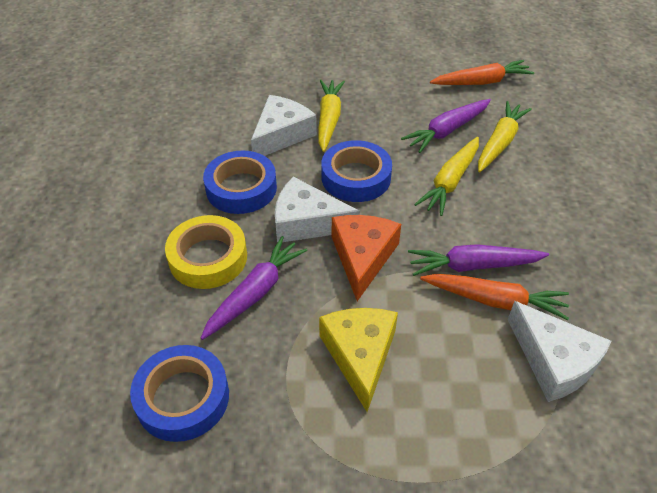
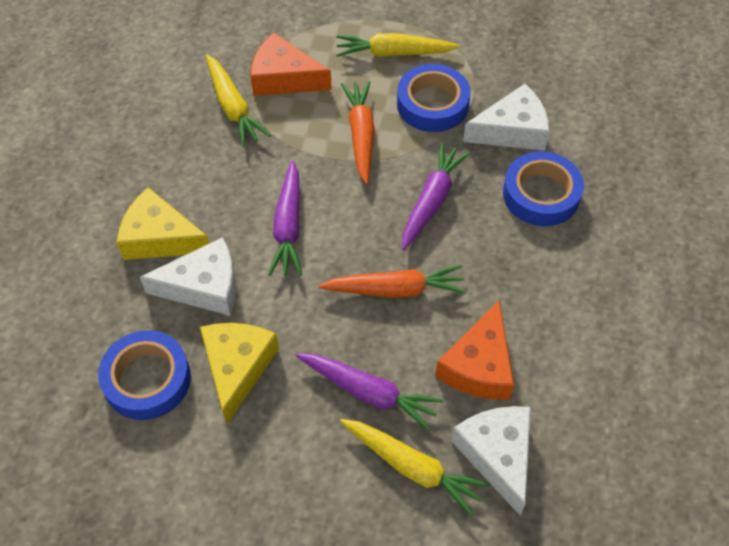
orange cheese: [332,215,401,301] = 1 -> [250,33,332,96] [435,301,514,400] = 2
yellow cheese: [319,308,398,412] = 1 -> [117,187,209,260] [200,323,279,424] = 2
yellow tape: [165,215,247,289] = 1 -> none = 0

